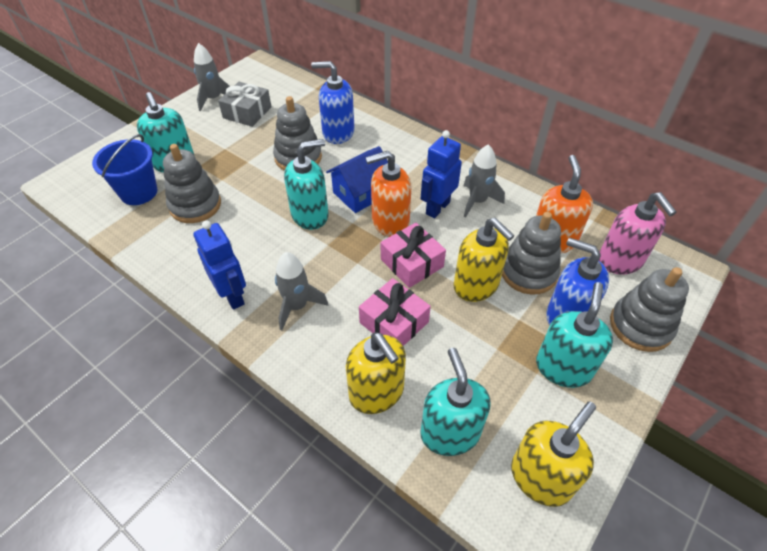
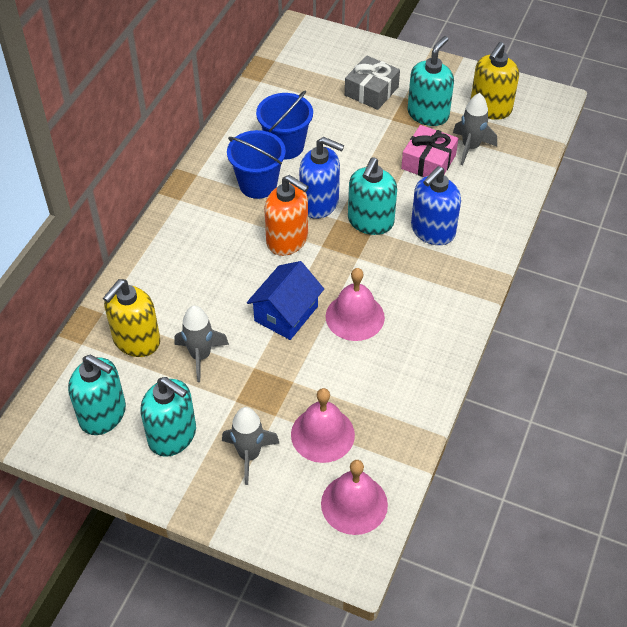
blue bucket: [92,134,157,205] = 1 -> [227,130,286,199] [256,90,313,159] = 2
blue robot: [193,220,246,310] [421,130,462,218] = 2 -> none = 0
grey stacking toy: [163,144,221,223] [273,96,322,171] [502,212,561,294] [610,267,689,352] = 4 -> none = 0
orange soap dispenser: [365,151,411,237] [536,155,593,253] = 2 -> [264,175,309,256] = 1
pink bell: none = 0 -> [291,388,355,463] [321,460,388,535] [326,268,385,341] = 3
pink gift: [359,278,431,346] [381,222,446,288] = 2 -> [401,125,458,177] = 1
pink soap dispenser: [599,192,677,275] = 1 -> none = 0
yellow soap dispenser: [346,332,406,414] [454,218,514,302] [511,402,596,507] = 3 -> [103,279,160,357] [471,42,519,120] = 2

